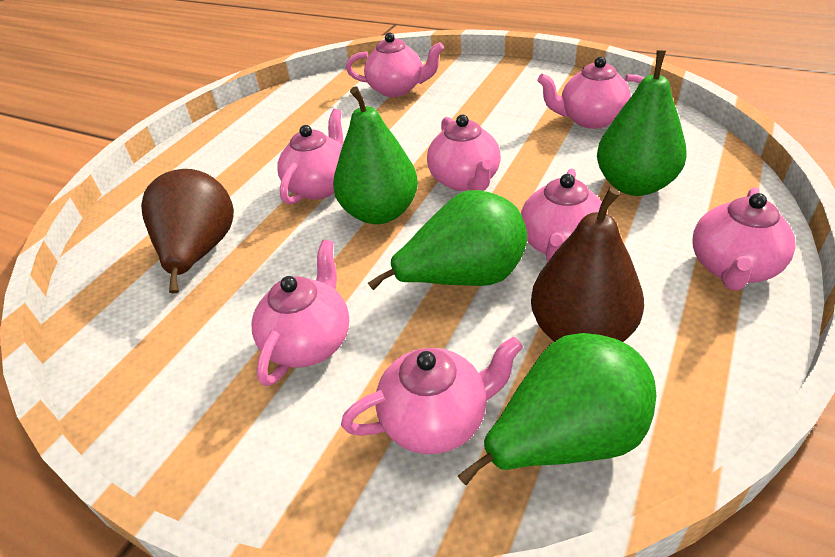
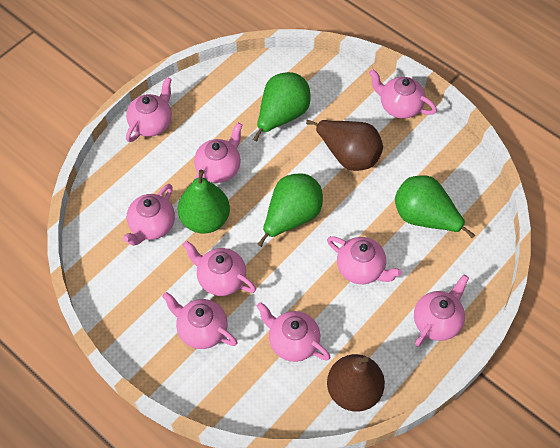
pink teapot: [252,240,349,386] [277,109,343,205] [341,337,523,454] [346,32,444,97] [427,115,501,191] [521,169,607,261] [537,57,645,129] [692,187,796,291] = 8 -> [123,184,175,246] [126,77,172,142] [162,292,238,349] [183,241,256,296] [194,122,242,183] [256,302,330,362] [327,236,402,284] [369,69,437,119] [414,275,469,347] = 9

